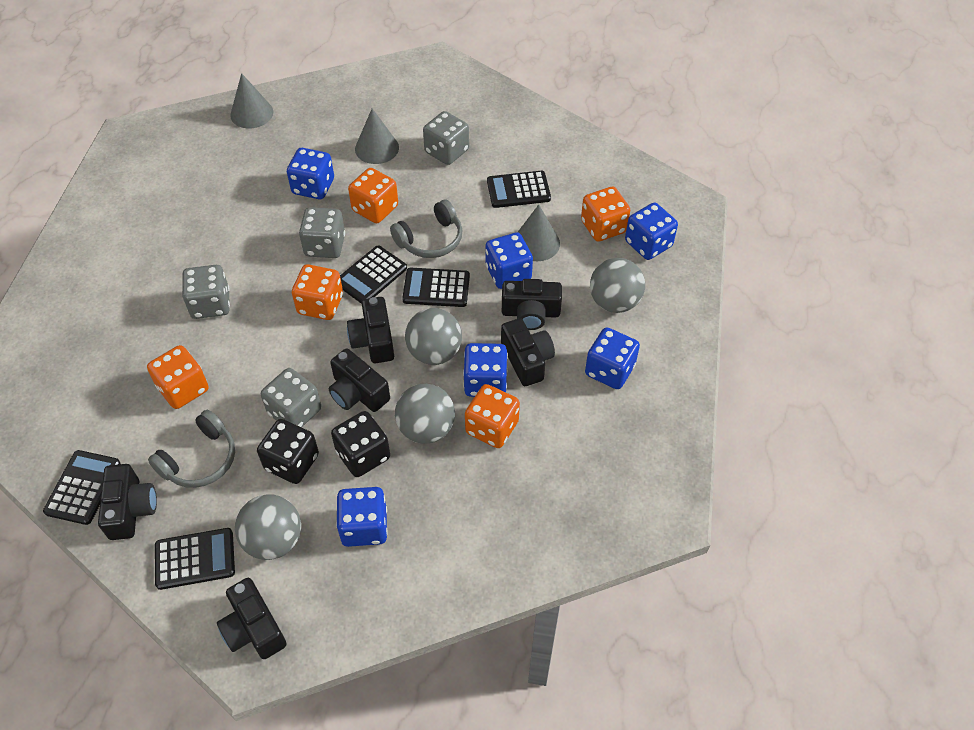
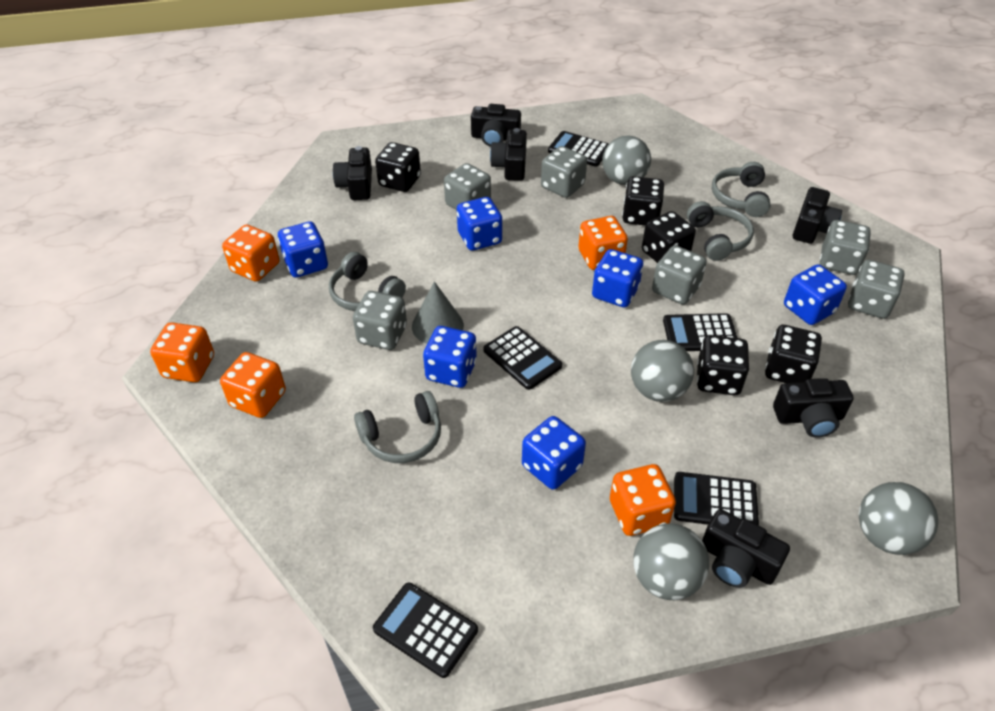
black dice: [257,419,319,484] [331,411,390,477] = 2 -> [375,142,421,192] [622,176,664,225] [642,211,696,263] [697,335,749,395] [765,325,822,383] = 5
grey cone: [230,73,273,128] [355,109,399,164] [518,205,560,261] = 3 -> [412,281,464,344] = 1
grey dice: [182,265,230,319] [261,368,321,427] [299,207,345,258] [423,111,469,165] = 4 -> [353,291,407,350] [444,163,491,210] [541,146,587,198] [652,245,707,305] [820,220,871,275] [848,260,905,319] = 6
grey headphones: [148,410,235,488] [390,199,462,258] = 2 -> [329,252,406,311] [354,391,441,463] [687,201,754,261] [712,162,771,217] = 4

